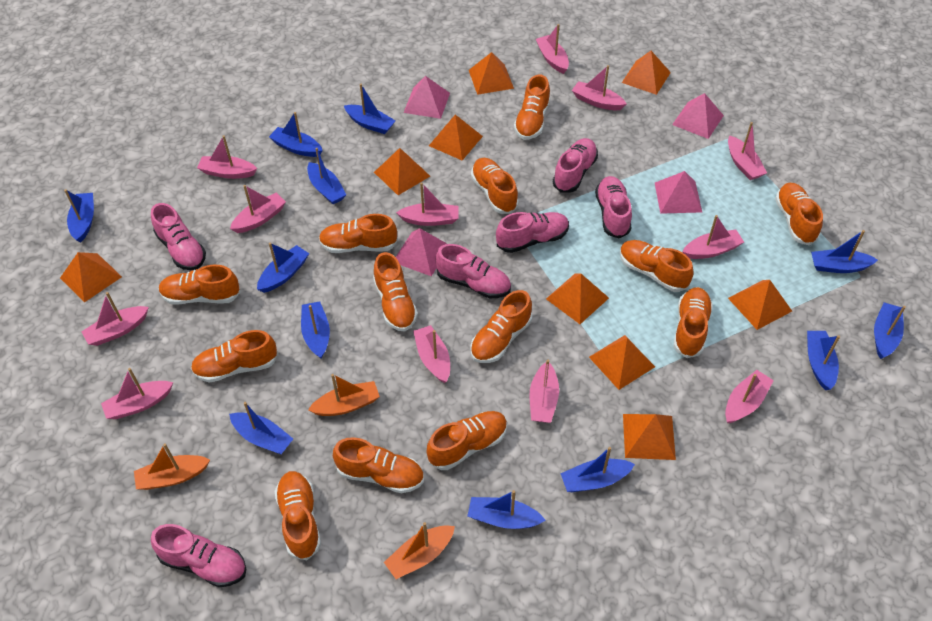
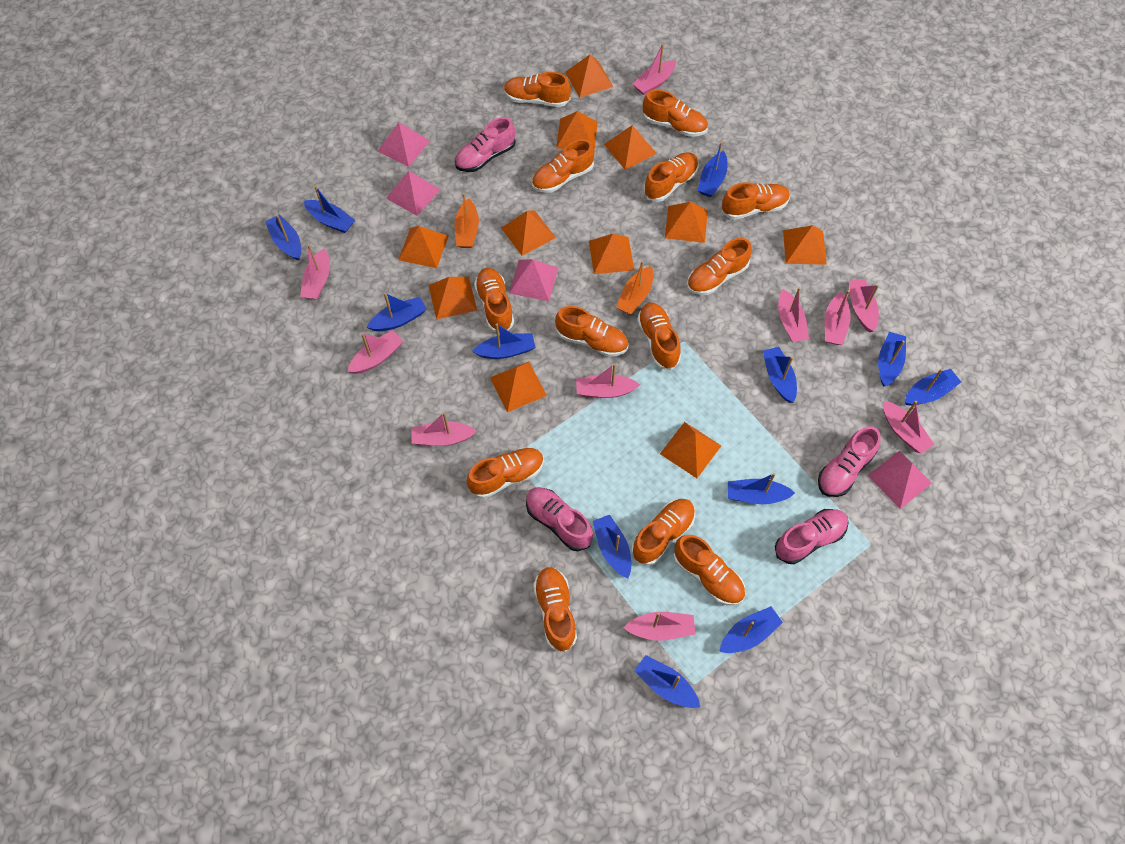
orange boat: [134,443,210,490] [308,374,380,416] [384,522,455,579] = 3 -> [454,193,479,248] [616,261,653,314] = 2
orange pyramid: [60,252,122,302] [374,148,430,195] [429,115,483,160] [469,52,514,95] [546,273,609,324] [589,335,655,390] [622,51,671,95] [623,414,676,460] [728,280,792,330] = 9 -> [398,226,449,268] [428,277,477,319] [490,362,547,412] [501,210,556,256] [556,111,598,151] [565,55,613,98] [589,234,634,274] [604,125,657,170] [660,422,721,478] [665,202,708,243] [783,225,827,265] = 11
pink boat: [81,292,149,346] [101,368,173,419] [197,135,257,179] [230,185,286,233] [396,183,458,226] [413,325,450,383] [529,360,559,423] [536,24,569,74] [572,65,627,110] [682,215,744,259] [725,370,774,423] [728,122,767,180] = 12 -> [300,245,330,300] [348,330,403,374] [411,412,477,446] [576,364,640,398] [623,612,695,641] [633,44,676,95] [778,287,809,342] [825,290,851,345] [849,279,879,332] [883,401,934,454] = 10
pink shoe: [151,203,206,270] [151,524,246,587] [435,244,511,298] [496,212,569,253] [553,138,598,193] [595,176,632,238] = 6 -> [455,117,516,172] [526,487,593,551] [775,509,849,564] [818,426,881,497] = 4

